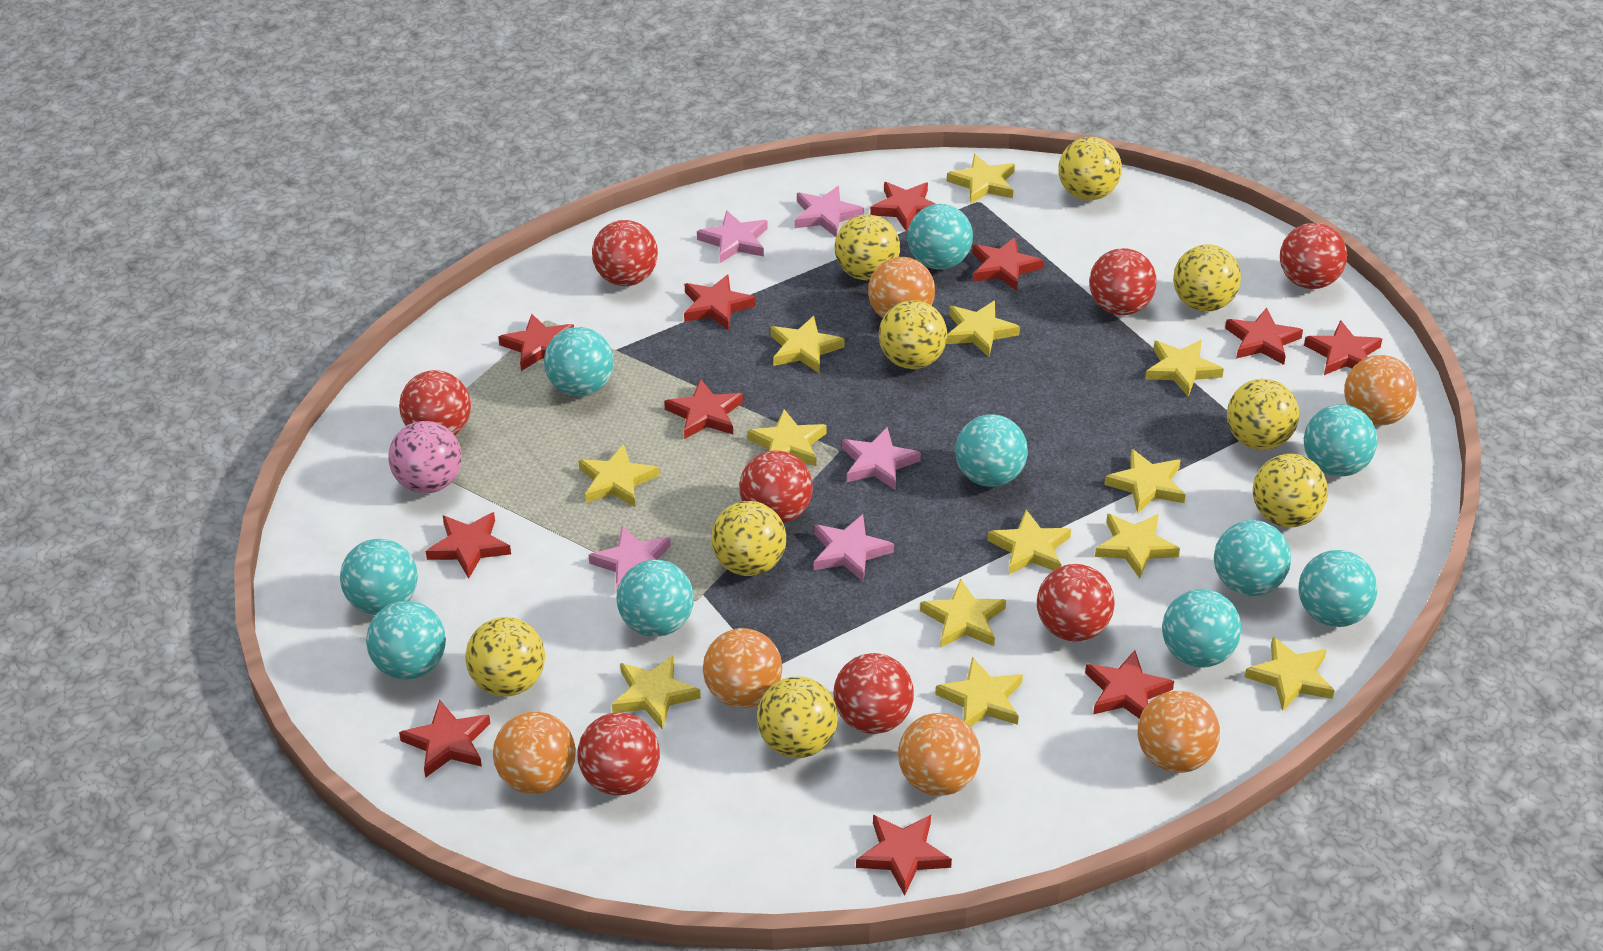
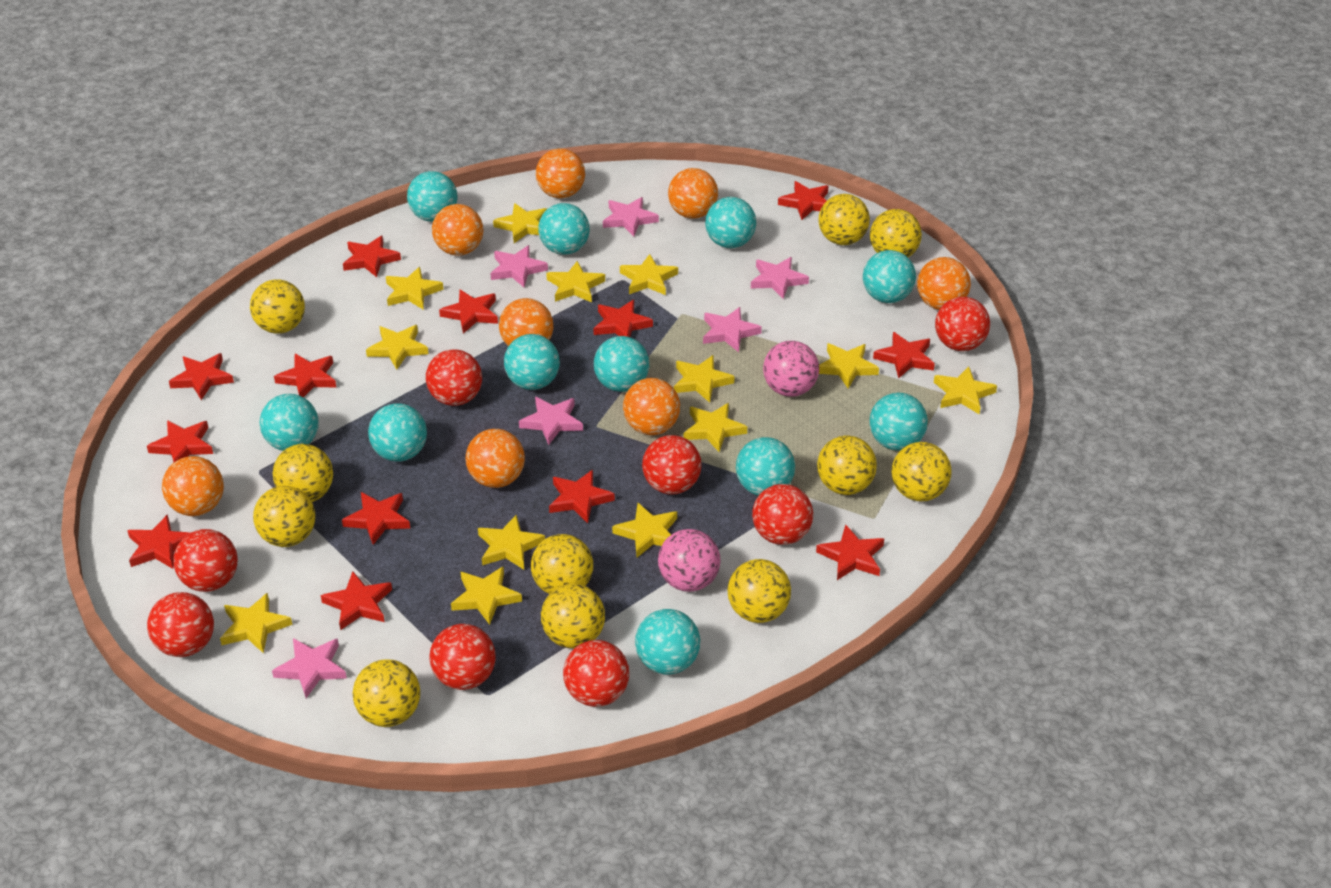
orange ball: [493,712,576,794] [703,628,782,708] [868,257,935,318] [898,713,981,796] [1138,691,1220,773] [1344,355,1417,425] = 6 -> [162,456,224,516] [432,204,484,256] [466,429,525,488] [499,298,553,346] [536,148,585,198] [623,378,680,435] [668,168,718,219] [917,257,971,310] = 8
pink ball: [388,421,462,494] = 1 -> [658,529,721,592] [763,341,819,397] = 2
pink star: [589,526,671,590] [697,210,768,263] [795,186,864,237] [814,514,894,582] [842,427,921,490] = 5 -> [272,638,347,698] [490,245,548,287] [519,397,583,445] [603,197,659,236] [703,307,762,352] [751,257,809,299] = 6
red star: [399,700,491,778] [426,512,511,578] [498,314,574,371] [664,379,743,439] [684,274,756,330] [856,815,952,896] [870,182,935,232] [972,237,1043,291] [1085,650,1174,719] [1225,308,1303,365] [1304,320,1382,375] = 11 -> [127,514,190,569] [147,420,213,462] [169,353,234,400] [274,354,336,397] [321,571,392,630] [342,492,410,545] [343,236,401,277] [439,290,498,334] [549,470,615,523] [593,300,653,337] [778,181,828,220] [816,524,884,580] [873,332,935,378] = 13
turquoise ball: [340,539,418,615] [366,601,446,680] [544,327,614,397] [617,560,694,637] [908,204,973,269] [955,414,1028,487] [1162,589,1242,668] [1214,520,1291,596] [1298,550,1377,627] [1304,405,1378,476] = 10 -> [260,394,319,451] [368,403,427,462] [407,171,458,222] [504,334,560,390] [538,203,590,255] [594,336,649,392] [635,609,700,674] [705,197,756,248] [736,437,795,496] [863,250,916,303] [869,393,928,451] = 11
yellow ball: [465,617,545,697] [711,501,786,576] [757,676,838,758] [835,214,900,280] [879,300,947,369] [1058,137,1122,201] [1173,244,1241,312] [1227,379,1299,450] [1253,454,1328,528] = 9 -> [250,279,305,334] [253,486,315,547] [273,444,333,502] [353,659,420,727] [531,534,593,594] [541,584,605,648] [728,559,791,623] [817,436,877,495] [819,194,870,245] [870,209,922,257] [891,442,952,501] = 11

